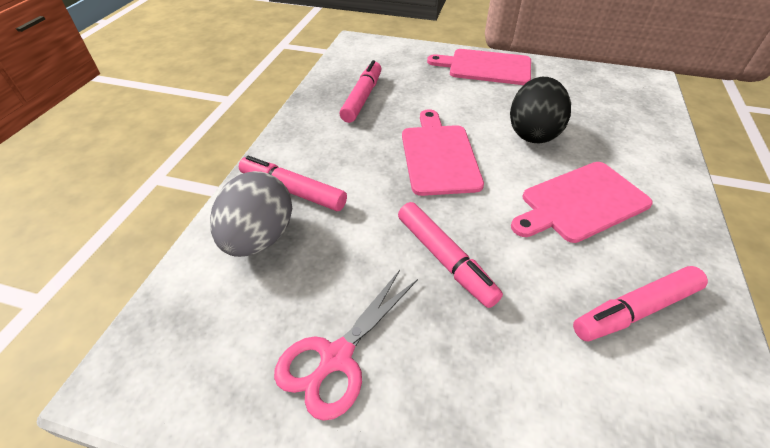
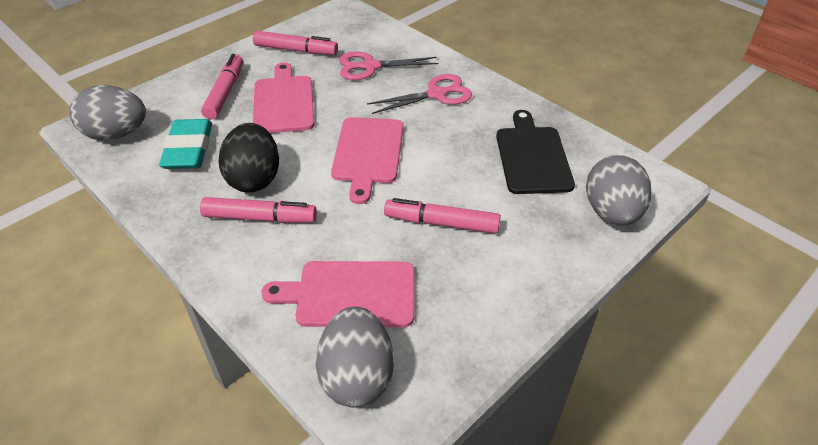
black cutting board: none = 0 -> [496,110,575,194] = 1
grey egg: [210,171,292,257] = 1 -> [69,85,146,140] [316,306,394,408] [586,155,652,226] = 3
pink scissors: [274,270,418,421] = 1 -> [339,51,438,80] [367,74,472,114] = 2
turquoise eraser: none = 0 -> [159,119,212,169] = 1

